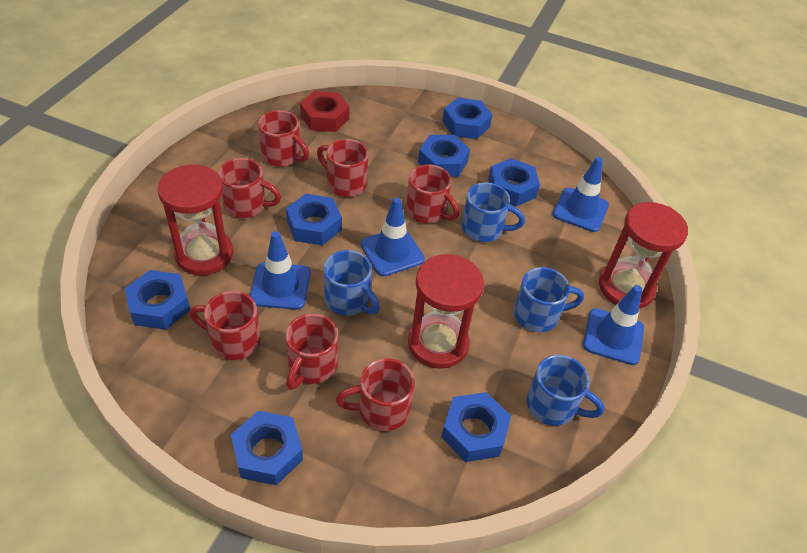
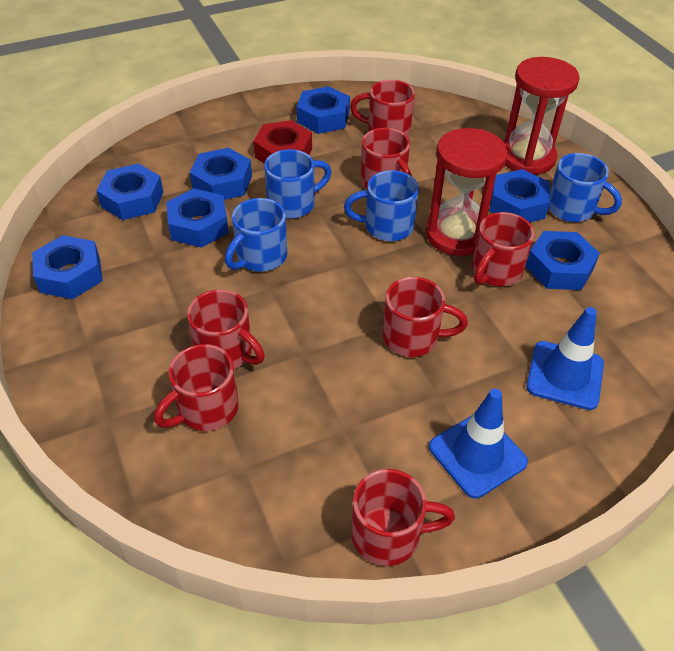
blue traffic cone: [250,231,311,310] [360,198,425,276] [553,157,609,232] [583,285,644,365] = 4 -> [429,389,528,499] [526,307,604,410] = 2
red hourglass: [157,164,233,275] [408,254,484,369] [599,202,688,309] = 3 -> [426,128,508,256] [503,57,580,175] = 2

